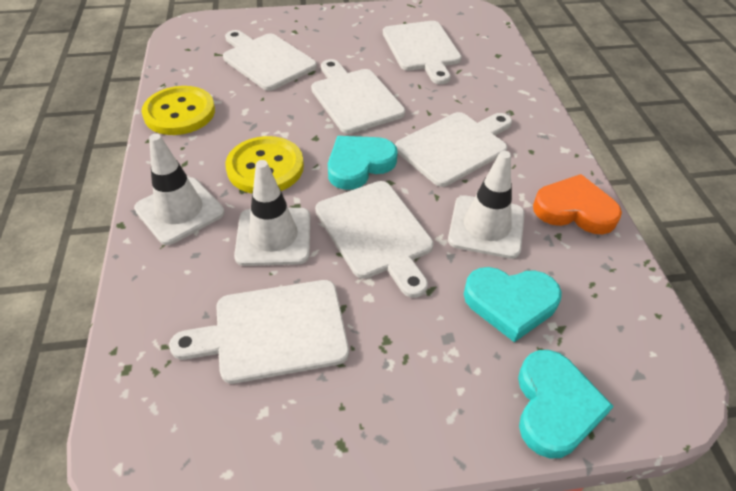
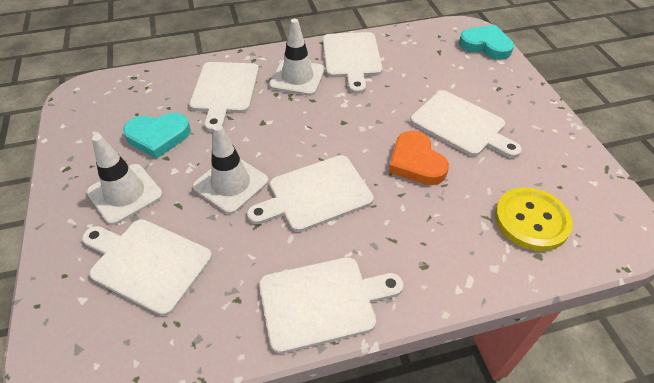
turquoise heart: [328,136,398,190] [464,267,562,342] [518,350,614,459] = 3 -> [123,113,191,159] [459,25,514,60] = 2
yellow button: [141,86,215,135] [225,136,304,193] = 2 -> [495,187,573,251] = 1

